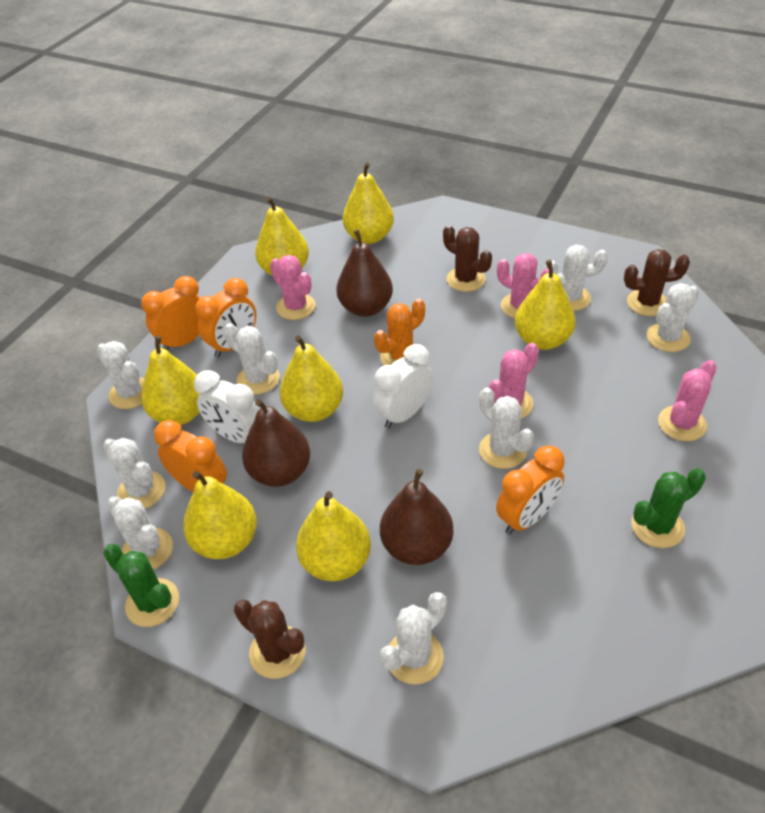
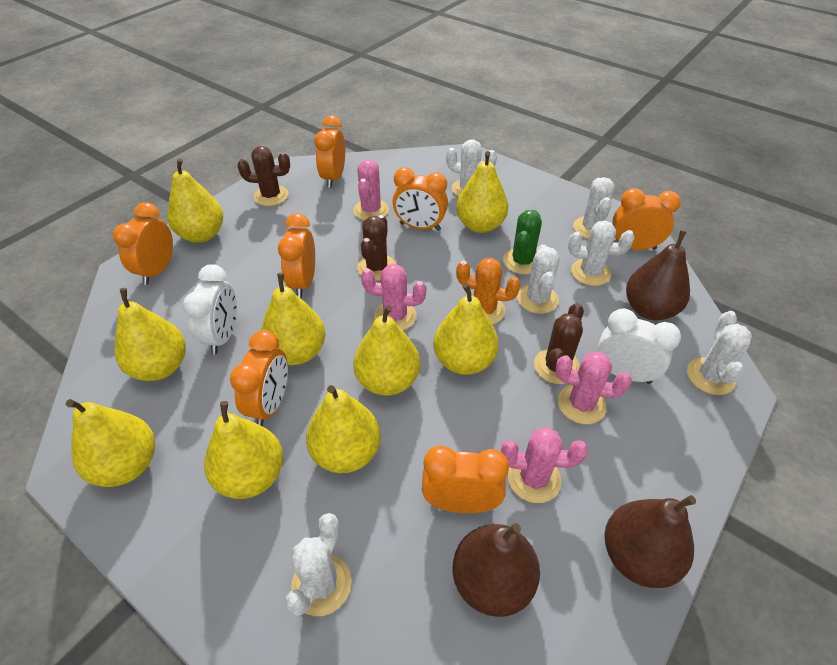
green cactus: [103,544,179,627] [631,468,706,548] = 2 -> [503,210,542,274] = 1
orange clock: [141,276,200,350] [154,420,227,492] [195,278,256,358] [496,446,565,535] = 4 -> [113,202,173,285] [230,330,288,426] [278,213,315,298] [314,115,345,188] [392,167,448,231] [422,446,509,513] [612,188,681,250] = 7
white cactus: [97,341,144,409] [103,438,165,509] [107,496,173,570] [224,323,280,395] [380,592,447,684] [479,388,534,469] [545,245,608,311] [647,283,699,352] = 8 -> [285,513,352,616] [446,139,497,197] [517,244,560,314] [568,221,635,286] [573,177,615,239] [687,311,752,395] = 6
yellow pear: [141,335,200,425] [183,471,257,559] [255,197,309,275] [280,335,343,422] [296,491,371,581] [343,162,394,244] [515,260,576,350] = 7 -> [66,399,155,487] [115,288,186,381] [167,158,223,243] [204,401,283,499] [261,273,325,365] [306,385,381,473] [353,305,420,396] [433,283,499,375] [456,151,508,233] = 9

